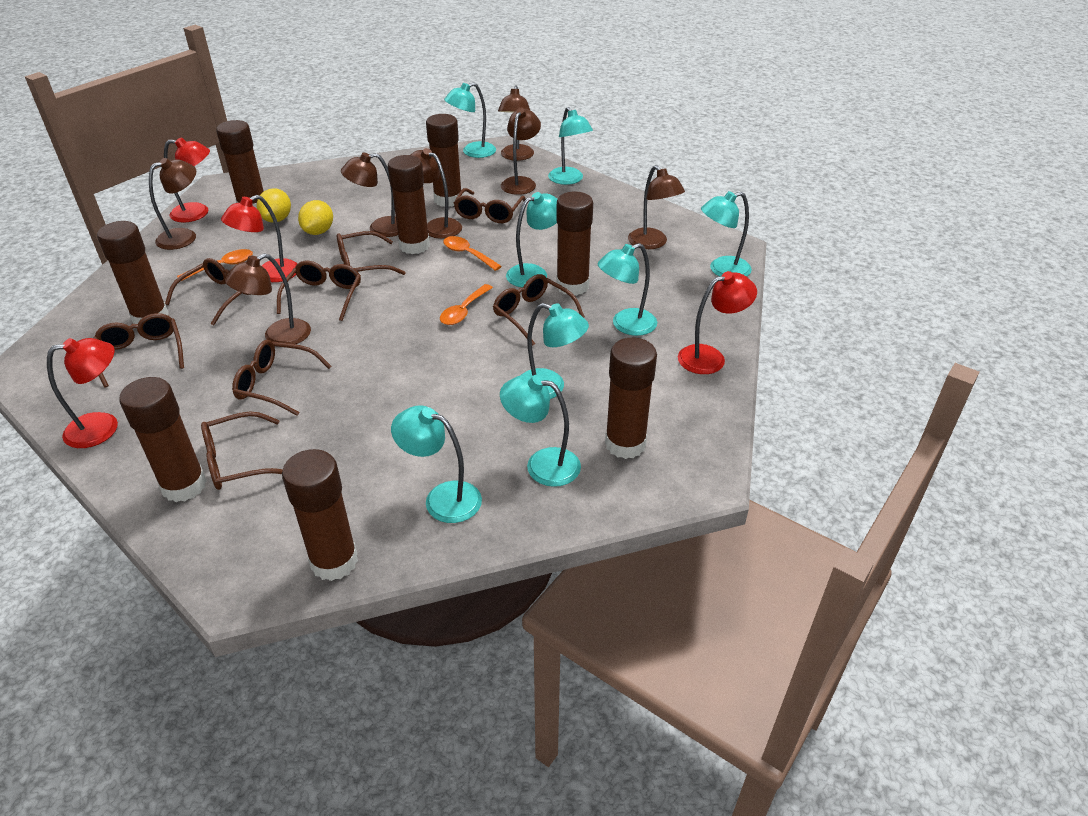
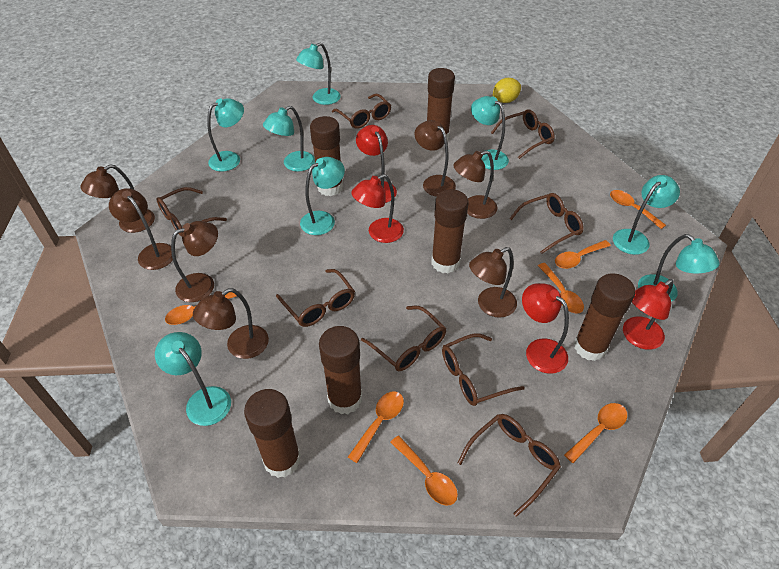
brown glue stick: [97,221,169,324] [119,377,207,502] [216,120,264,209] [282,449,358,581] [388,155,430,254] [426,114,462,207] [556,192,593,296] [605,338,657,459] = 8 -> [244,389,301,478] [310,116,343,196] [319,326,362,414] [427,68,455,141] [431,189,469,274] [574,273,635,361] = 6
orange spoon: [177,249,253,282] [440,284,493,325] [443,236,502,271] = 3 -> [165,292,237,325] [348,391,404,463] [390,436,458,505] [538,263,584,314] [555,240,611,269] [564,403,627,463] [610,190,666,229] = 7
yellow lemon: [257,188,291,223] [298,200,333,235] = 2 -> [492,78,521,103] = 1

